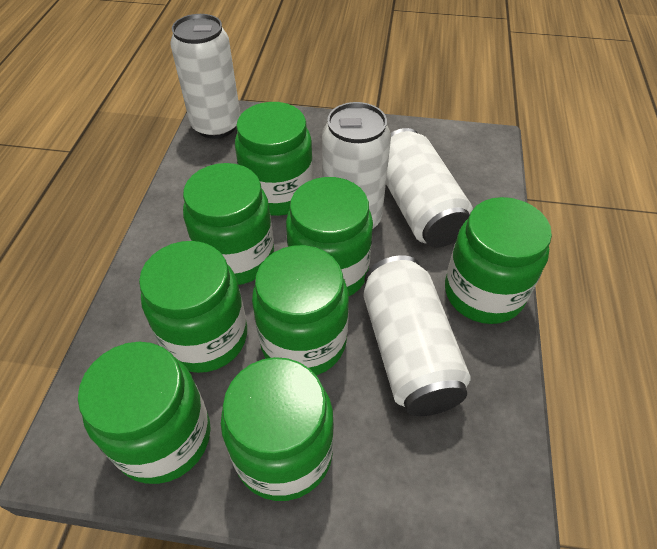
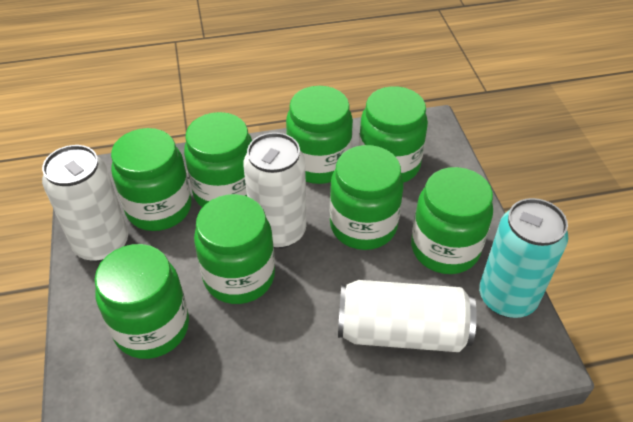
turquoise can: none = 0 -> [479,198,568,318] = 1
white can: [170,14,241,139] [322,102,391,228] [363,255,471,416] [386,128,473,247] = 4 -> [42,145,128,262] [243,132,306,249] [338,280,477,352] = 3

